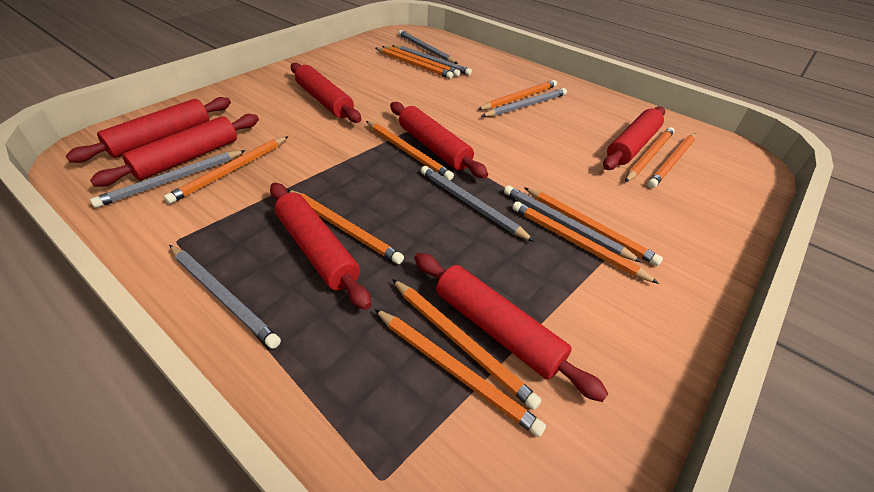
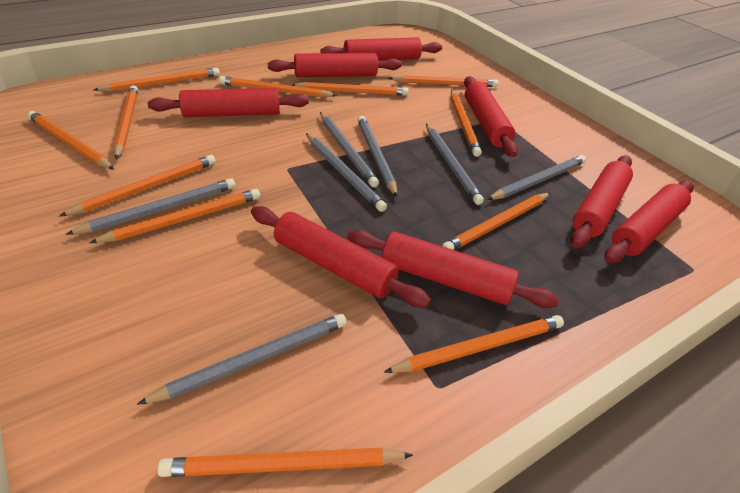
red rolling pin: [66,97,231,163] [90,114,259,187] [270,183,371,310] [291,63,361,123] [390,102,488,178] [414,253,608,402] [603,106,665,170] = 7 -> [148,88,309,117] [251,206,431,308] [268,53,402,77] [320,37,442,61] [347,230,559,308] [464,76,518,157] [571,155,633,248] [605,180,694,263] = 8

